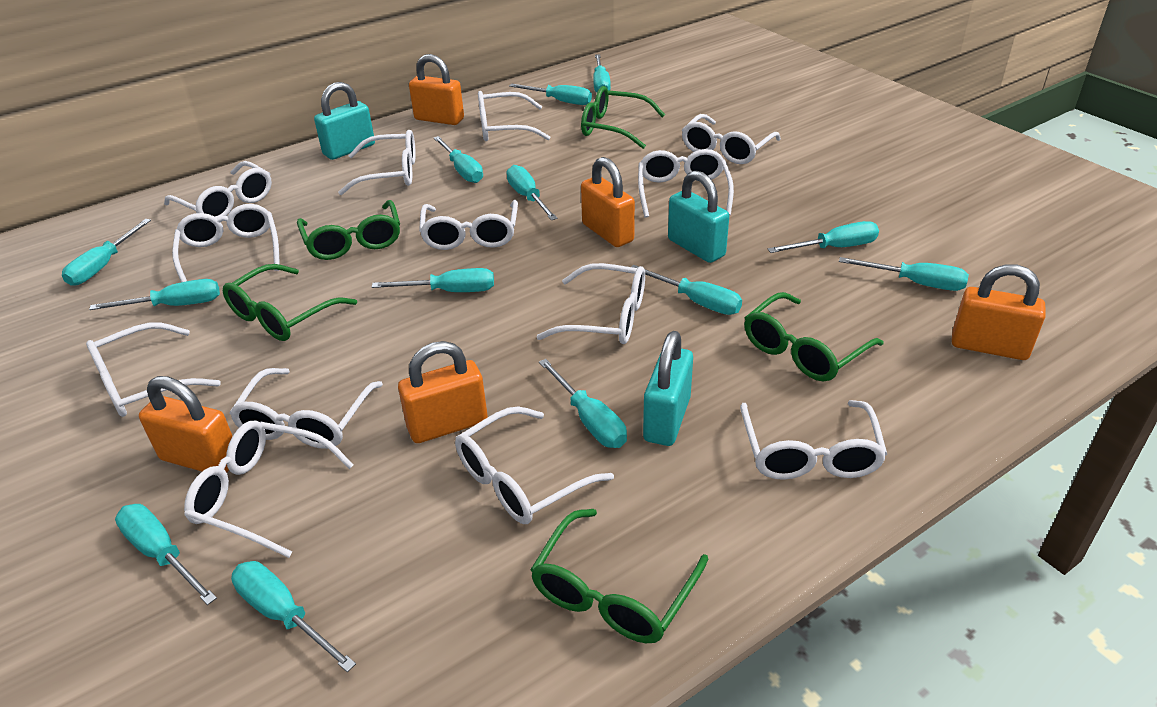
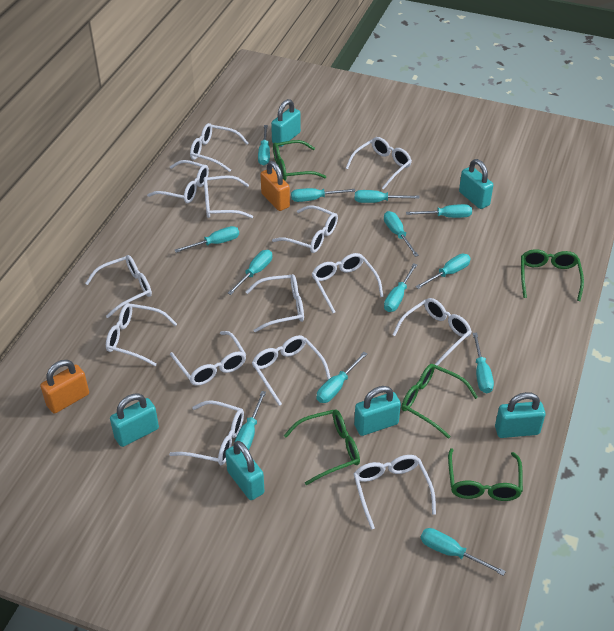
orange padlock: [139,376,232,472] [398,341,488,443] [409,54,464,125] [581,157,635,247] [952,264,1046,360] = 5 -> [40,360,89,414] [261,161,290,211] = 2
turquoise padlock: [314,82,375,160] [643,331,693,446] [668,171,729,263] = 3 -> [110,394,159,447] [225,441,264,500] [271,99,301,147] [354,386,401,436] [459,159,493,209] [495,392,546,438] = 6
white glasses: [86,323,221,417] [164,161,272,218] [172,204,280,282] [184,421,354,558] [230,368,383,449] [338,130,416,195] [419,200,518,250] [455,407,614,524] [478,91,551,141] [536,263,645,344] [638,149,734,218] [682,114,781,164] [740,400,887,480] = 13 -> [85,255,152,318] [106,303,177,366] [147,160,209,203] [169,400,244,465] [170,331,246,385] [190,123,249,172] [204,175,253,218] [246,274,304,332] [252,335,331,406] [272,205,338,253] [312,253,384,313] [346,137,412,190] [354,455,436,530] [393,298,472,366] = 14

